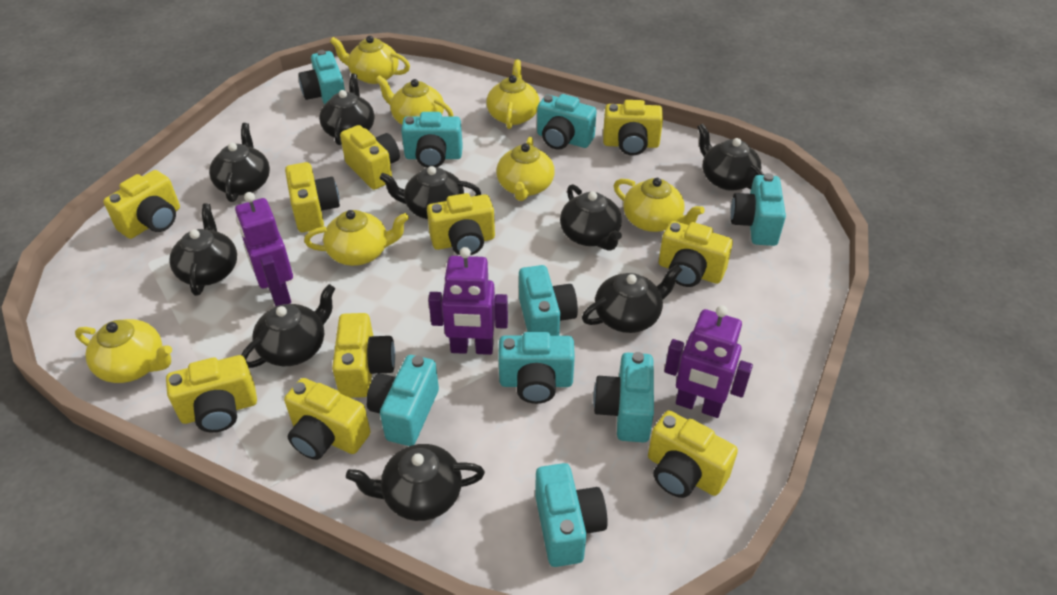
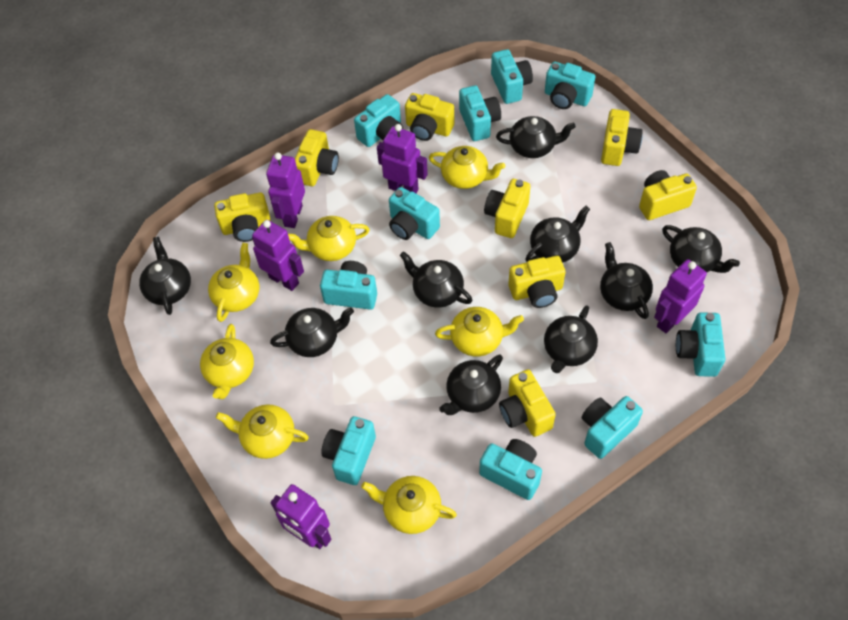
purple robot: [235,192,293,306] [428,247,508,355] [664,305,753,418] = 3 -> [252,220,304,291] [266,153,305,228] [271,484,331,549] [377,124,428,193] [654,259,707,333] = 5
turquoise camera: [298,50,345,104] [366,355,439,446] [401,112,463,168] [498,332,575,404] [519,265,578,336] [535,463,608,567] [537,94,597,150] [593,352,654,443] [730,173,786,246] = 9 -> [320,261,377,310] [321,416,376,485] [354,94,403,147] [389,187,440,240] [459,85,501,141] [479,439,542,500] [491,49,533,104] [545,62,595,109] [582,396,643,459] [676,312,725,377] = 10
yellow camera: [103,170,180,239] [166,355,257,433] [284,378,371,460] [285,162,340,232] [332,313,395,398] [340,125,400,190] [427,193,495,255] [603,100,663,156] [648,411,738,498] [659,221,733,287] = 10 -> [214,192,271,242] [295,129,339,186] [405,93,454,141] [484,179,530,238] [499,369,556,437] [508,256,565,308] [601,109,643,166] [639,170,697,220] = 8

